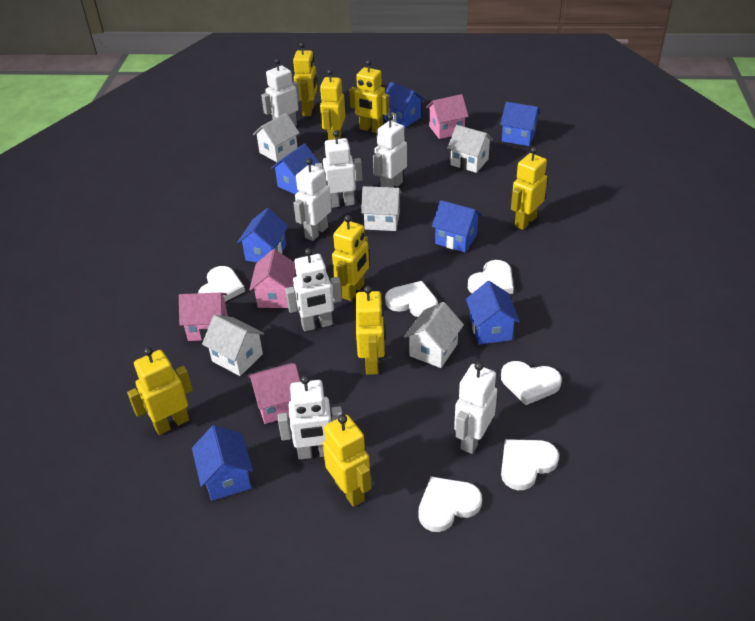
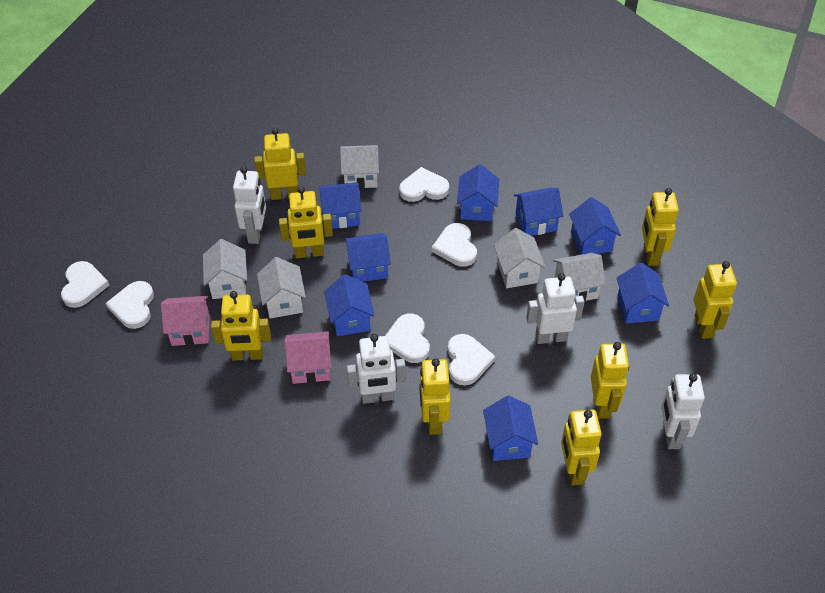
blue house: [192,425,253,501] [237,208,288,263] [271,143,320,194] [384,82,425,128] [432,200,482,252] [466,281,520,345] [500,102,540,146] = 7 -> [319,182,362,229] [324,274,375,337] [345,233,391,282] [457,164,499,221] [483,396,538,461] [514,188,563,236] [569,197,621,254] [617,263,669,324] = 8
pink house: [179,293,228,341] [248,363,301,424] [249,249,296,308] [426,94,469,139] = 4 -> [161,296,210,346] [284,331,332,384] = 2
white robot: [261,58,300,126] [278,375,342,460] [285,248,342,331] [293,158,332,241] [315,131,363,208] [373,114,407,188] [454,362,497,454] = 7 -> [233,166,266,244] [347,334,406,404] [526,273,585,344] [661,373,705,449] = 4

